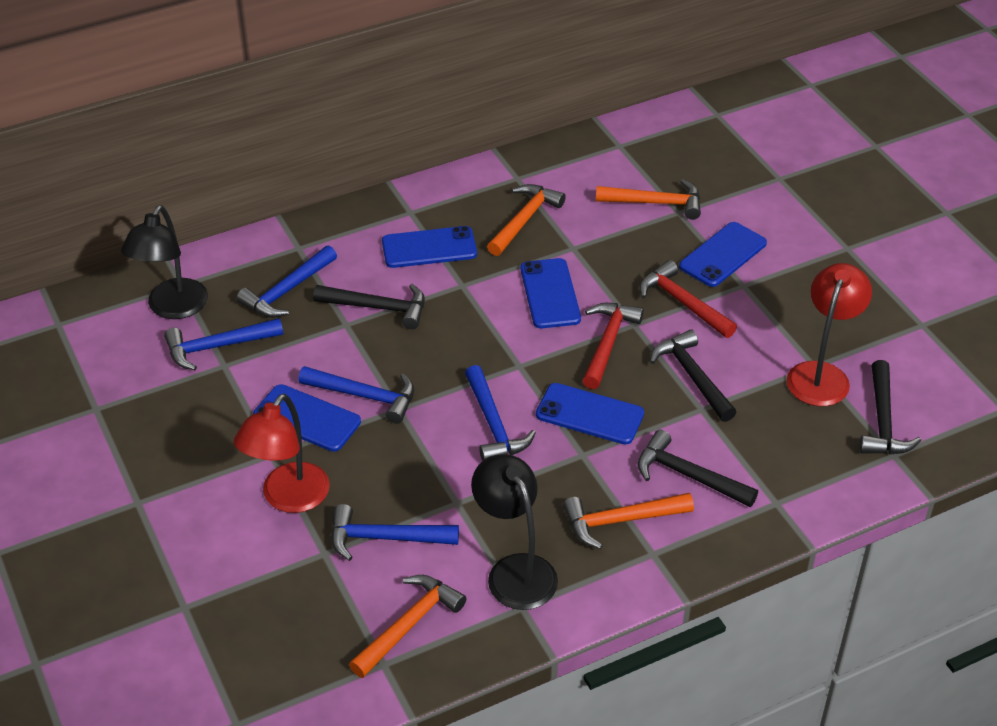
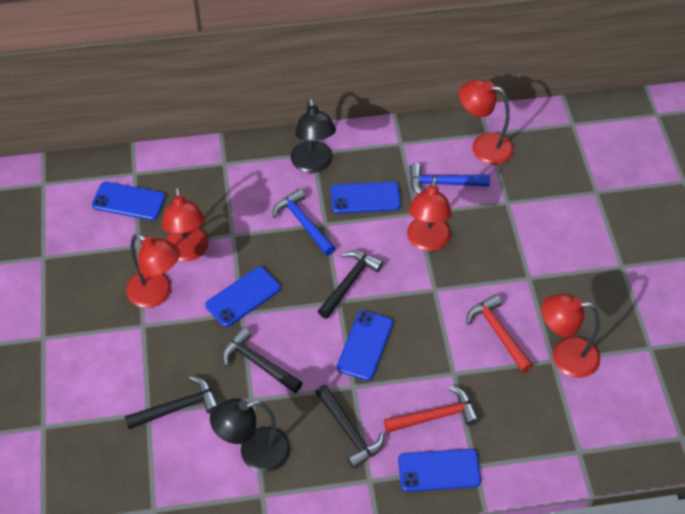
blue hammer: [164,318,283,370] [237,245,337,318] [298,366,414,424] [331,504,459,561] [465,365,536,461] = 5 -> [273,188,335,256] [409,163,490,194] = 2
orange hammer: [349,575,467,678] [487,184,566,256] [563,493,694,549] [596,179,701,220] = 4 -> none = 0
red lamp: [234,394,330,513] [787,263,872,406] = 2 -> [126,234,180,308] [162,187,209,261] [407,177,452,251] [459,79,514,165] [541,294,600,378] = 5

